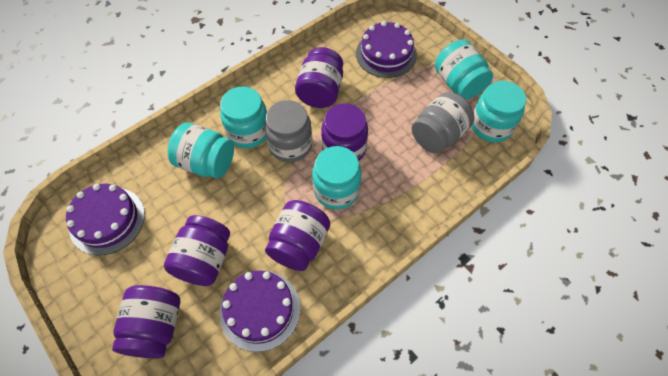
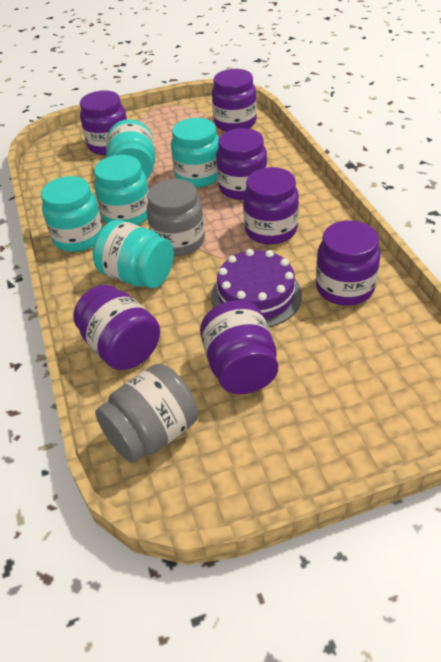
purple cake: [66,184,145,255] [219,270,300,352] [356,21,417,78] = 3 -> [211,249,302,327] = 1
purple jar: [112,285,180,358] [164,215,230,286] [265,200,330,271] [295,47,343,108] [321,103,368,161] = 5 -> [73,285,160,370] [80,90,127,155] [200,300,278,394] [212,69,257,132] [216,128,267,200] [243,167,299,245] [316,220,381,306] = 7

